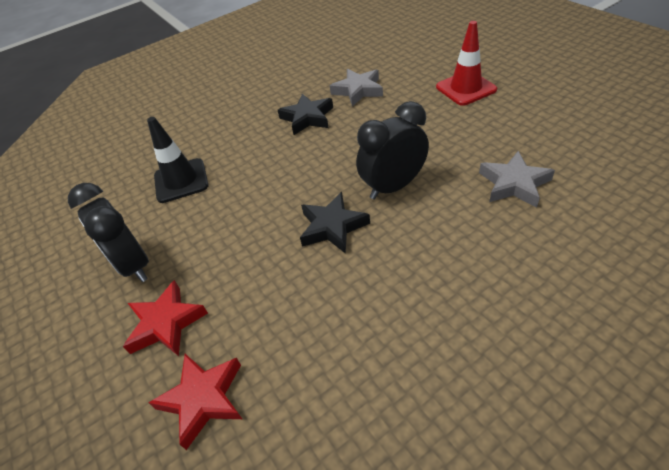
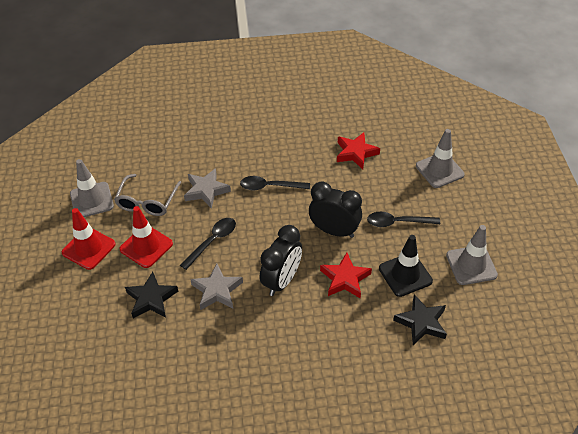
black spoon: none = 0 -> [180,218,236,270] [240,176,310,190] [367,212,440,227] = 3
grey glasses: none = 0 -> [114,174,181,216] = 1
grey traffic cone: none = 0 -> [70,159,114,217] [416,129,465,188] [446,225,498,285] = 3
red traffic cone: [436,21,497,106] = 1 -> [62,208,116,270] [119,206,173,268] = 2

